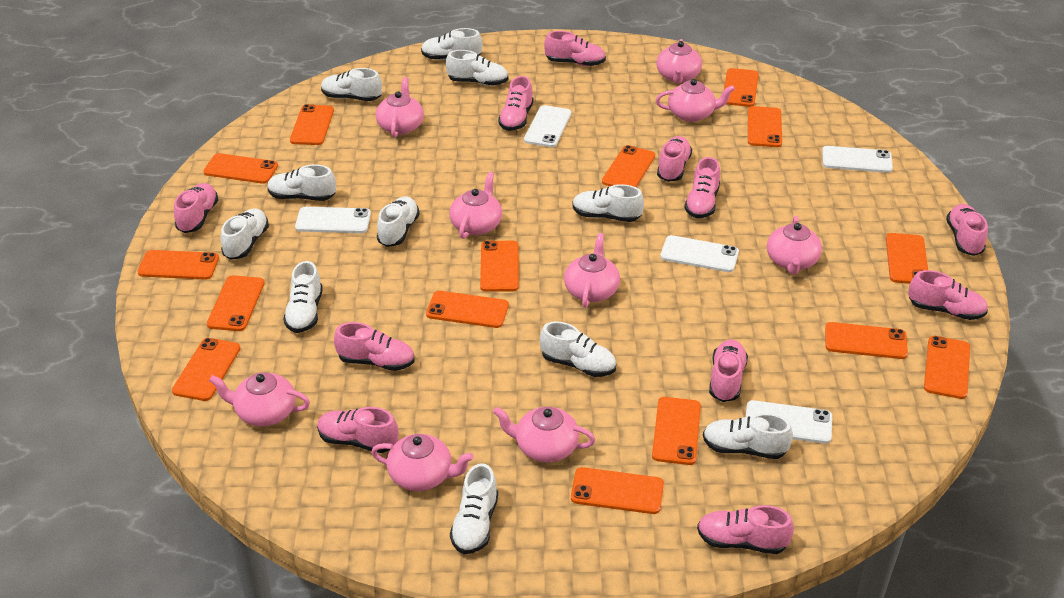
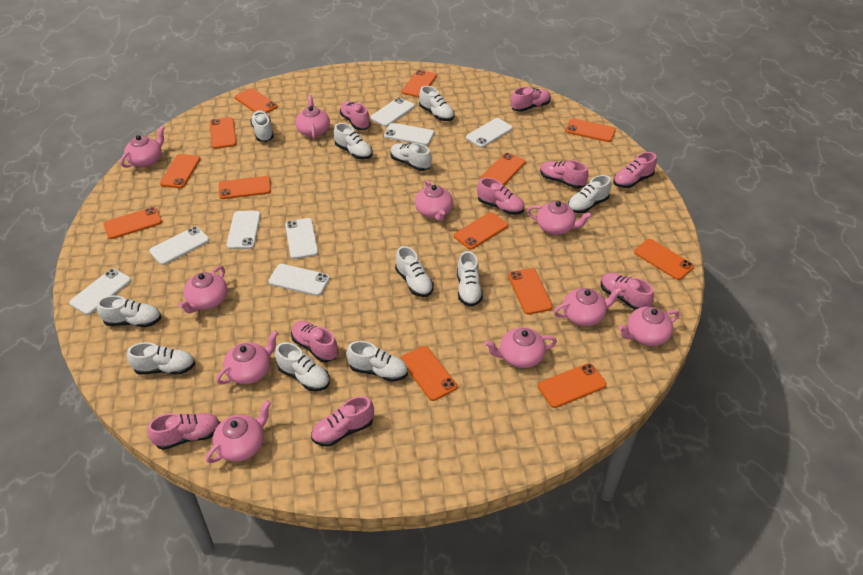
orange phone: [137,250,219,280] [172,338,241,401] [203,153,278,184] [207,275,265,331] [290,104,334,145] [426,291,509,328] [480,241,519,292] [571,467,664,514] [602,145,655,187] [652,397,701,465] [724,68,759,107] [748,106,782,147] [825,322,908,359] [886,233,928,284] [924,336,970,399] = 15 -> [104,207,162,239] [160,154,200,188] [210,117,237,149] [219,176,271,199] [235,88,278,113] [401,346,457,401] [402,70,437,97] [454,212,508,249] [481,153,526,186] [508,268,553,314] [538,363,606,408] [565,118,616,142] [634,239,694,280] = 13
pink shoe: [174,183,219,233] [317,407,399,453] [334,322,415,371] [498,76,534,131] [544,31,606,66] [657,136,692,182] [684,157,720,218] [697,505,794,554] [709,340,748,402] [908,270,988,320] [946,204,988,256] = 11 -> [147,413,220,450] [291,321,338,362] [311,396,374,447] [340,101,371,130] [477,178,525,215] [511,87,551,112] [540,160,589,189] [601,273,654,310] [613,152,657,188] = 9
pink teapot: [209,372,310,426] [371,434,474,491] [376,77,424,138] [449,172,502,239] [493,407,595,463] [564,233,620,308] [656,39,702,84] [656,79,735,122] [767,216,822,275] = 9 -> [120,126,165,168] [178,266,227,313] [206,400,271,463] [216,330,278,384] [295,95,330,139] [415,180,453,221] [484,327,557,368] [527,201,592,235] [554,287,622,326] [619,306,679,346] = 10
white phone: [295,207,371,233] [524,105,571,147] [660,235,739,272] [746,400,832,444] [822,146,893,173] = 5 -> [69,269,131,315] [149,226,209,265] [226,211,261,249] [268,264,330,296] [285,218,318,259] [370,97,415,126] [384,123,434,145] [466,118,513,148] = 8

